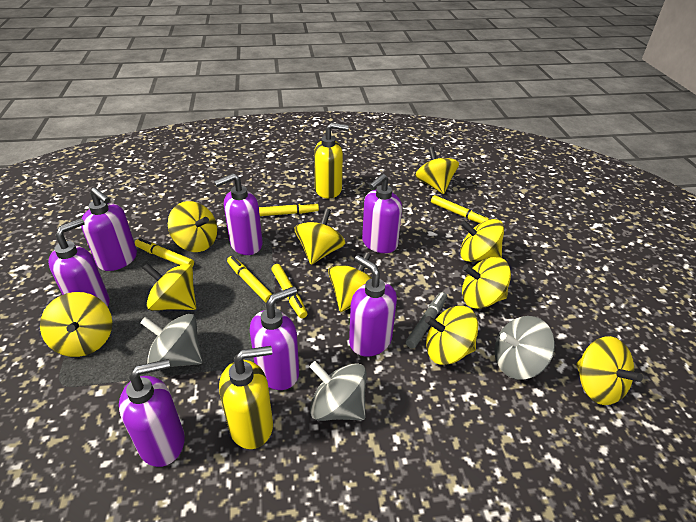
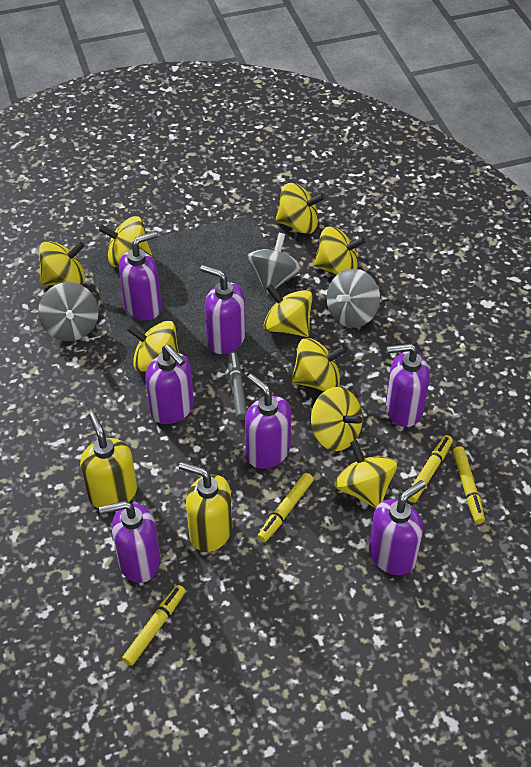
yellow marker: [135,238,194,267] [227,256,272,302] [259,202,319,216] [271,264,307,318] [431,195,489,223] = 5 -> [122,585,186,666] [258,473,314,542] [408,435,453,503] [453,446,485,524] = 4
yellow spinning top: [40,292,112,357] [143,263,196,311] [168,201,217,252] [295,208,345,265] [328,252,372,312] [415,147,459,194] [425,306,478,365] [460,219,504,262] [462,257,511,309] [576,336,643,405] = 10 -> [39,241,85,286] [99,216,152,267] [127,321,179,372] [264,284,312,337] [275,183,325,234] [291,338,347,391] [311,387,363,451] [313,226,366,275] [334,440,397,508] = 9

